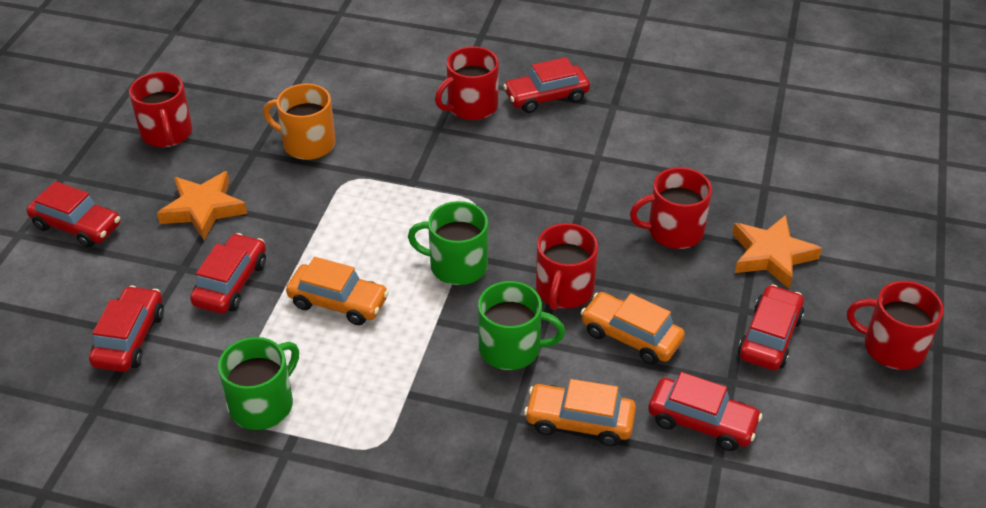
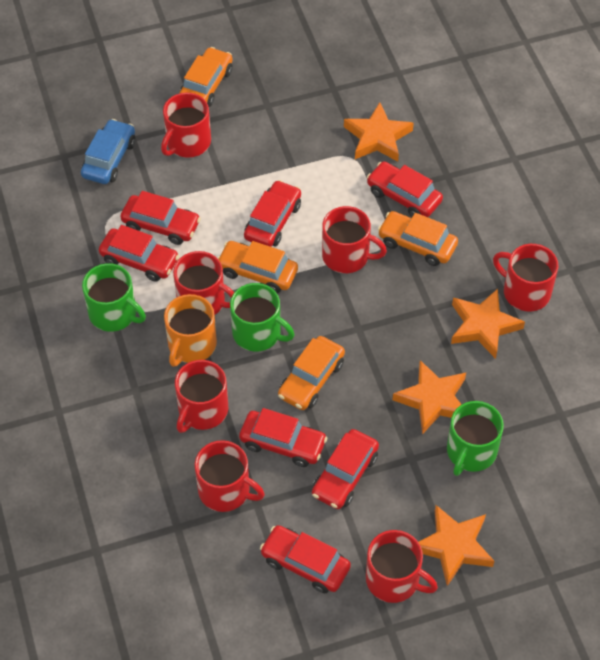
blue car: none = 0 -> [81,119,135,184] = 1
orange car: [286,257,389,325] [524,379,636,446] [581,292,685,365] = 3 -> [179,47,233,107] [217,241,298,293] [278,336,345,410] [378,211,458,266] = 4
orange star: [157,171,247,240] [732,215,822,289] = 2 -> [344,102,414,162] [393,360,466,434] [418,505,494,586] [451,289,525,359] = 4
red car: [26,181,120,248] [89,286,164,372] [190,233,266,313] [503,57,590,113] [648,372,762,451] [738,285,804,370] = 6 -> [99,225,179,282] [121,191,201,245] [239,408,327,467] [244,180,301,247] [260,525,351,593] [312,429,379,509] [367,161,443,217] = 7
red mug: [129,72,192,147] [435,46,499,120] [536,223,598,310] [630,167,712,249] [847,281,944,370] = 5 -> [161,93,211,158] [173,251,234,315] [175,360,228,433] [195,440,265,512] [322,206,387,273] [366,530,438,603] [493,244,558,312] = 7

